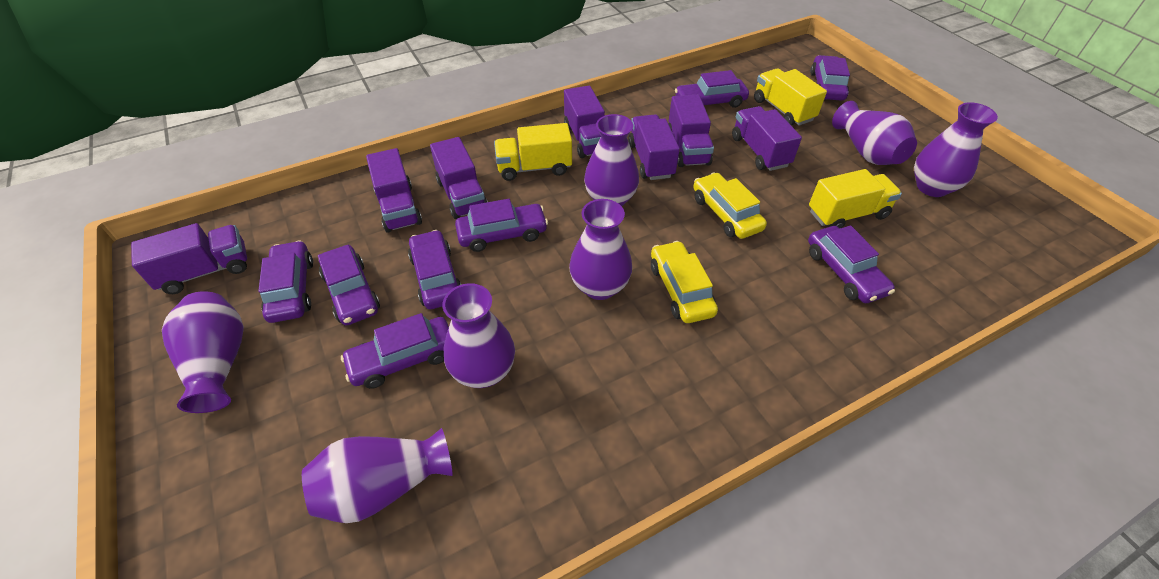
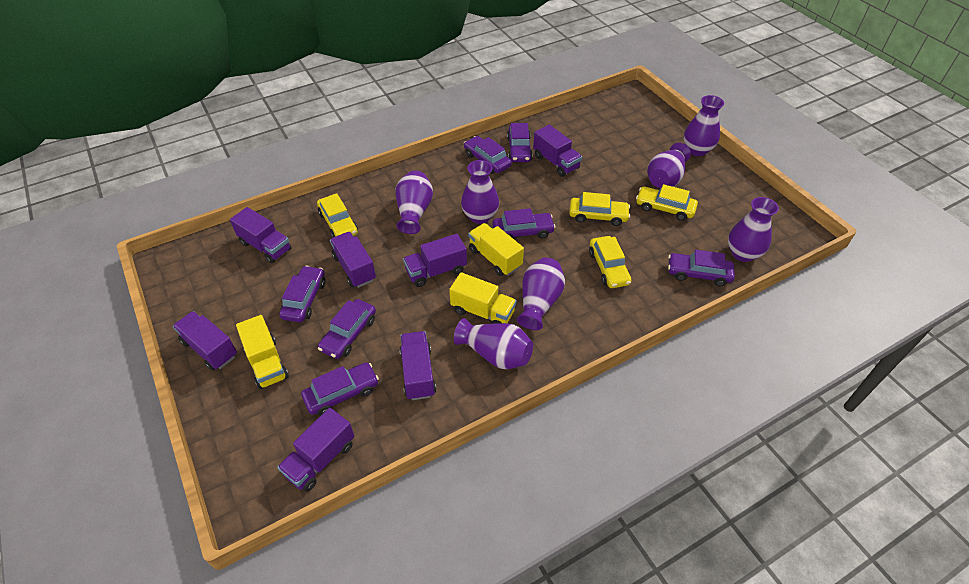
purple car: [258,240,313,323] [318,245,380,326] [341,313,449,389] [408,230,461,309] [455,199,548,252] [675,70,749,108] [808,225,895,303] [810,55,850,101] = 8 -> [279,265,325,322] [301,362,379,415] [318,299,376,359] [464,136,512,174] [493,208,556,239] [507,123,533,162] [668,250,735,286] = 7
yellow car: [651,241,718,323] [693,172,767,239] = 2 -> [317,193,358,238] [569,192,630,226] [589,236,631,288] [636,184,698,221] = 4

